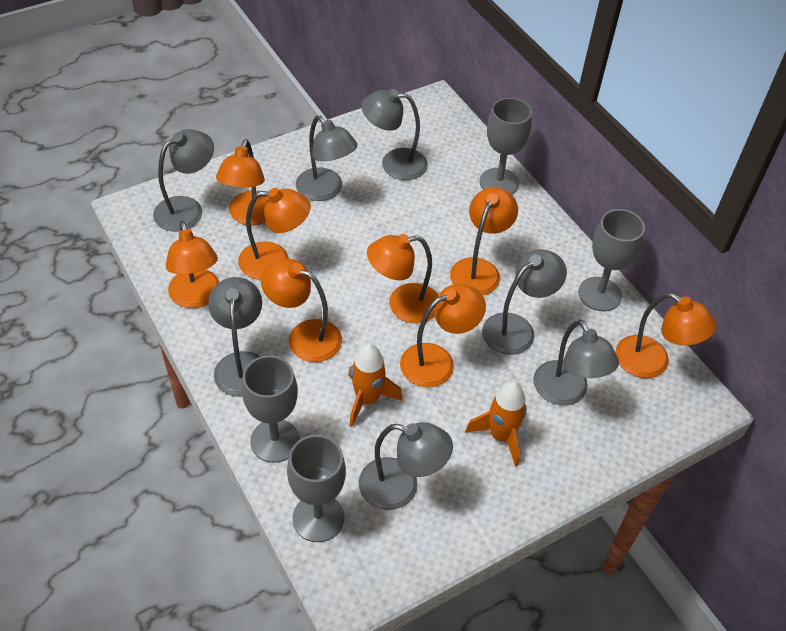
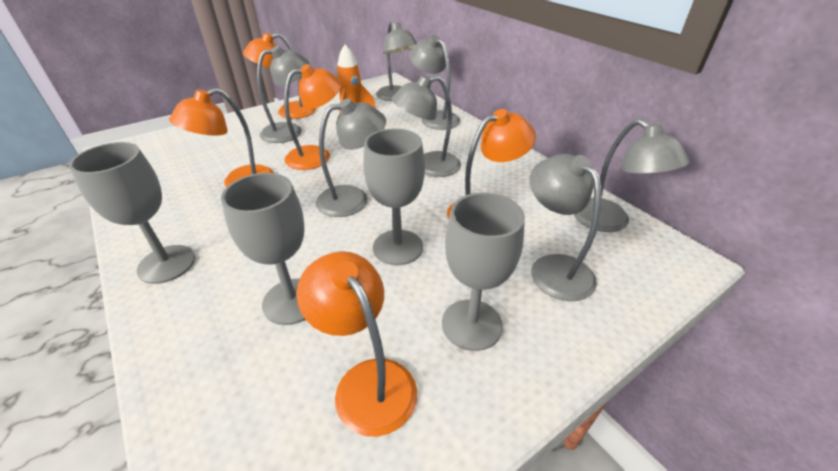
orange lamp: [166,221,220,308] [216,139,269,225] [238,188,311,280] [261,259,342,362] [367,234,438,323] [400,284,486,387] [450,187,518,295] [615,293,717,378] = 8 -> [169,88,274,187] [243,32,316,119] [284,64,342,170] [297,251,417,437] [447,109,536,219] = 5
orange rocket: [348,344,403,427] [465,381,527,466] = 2 -> [336,44,376,114] = 1

